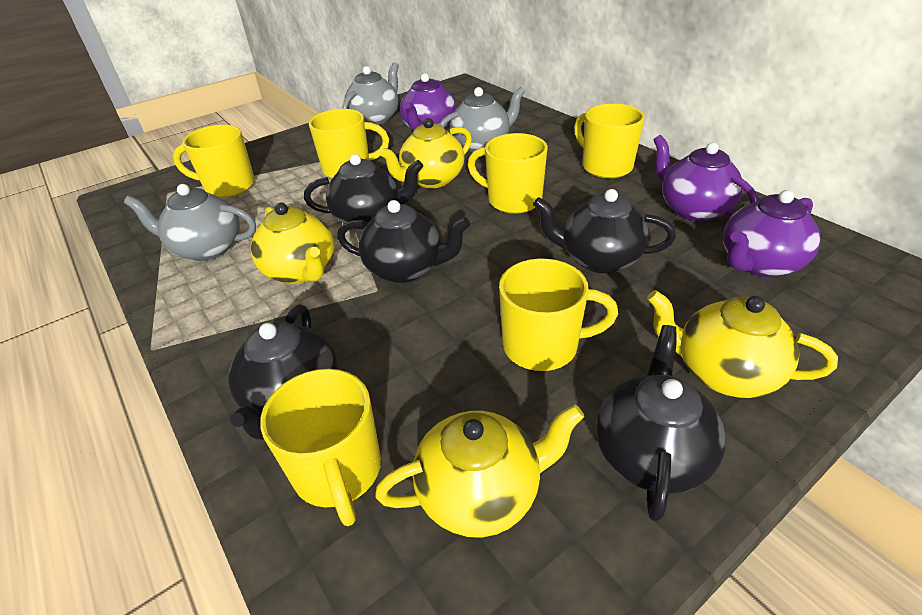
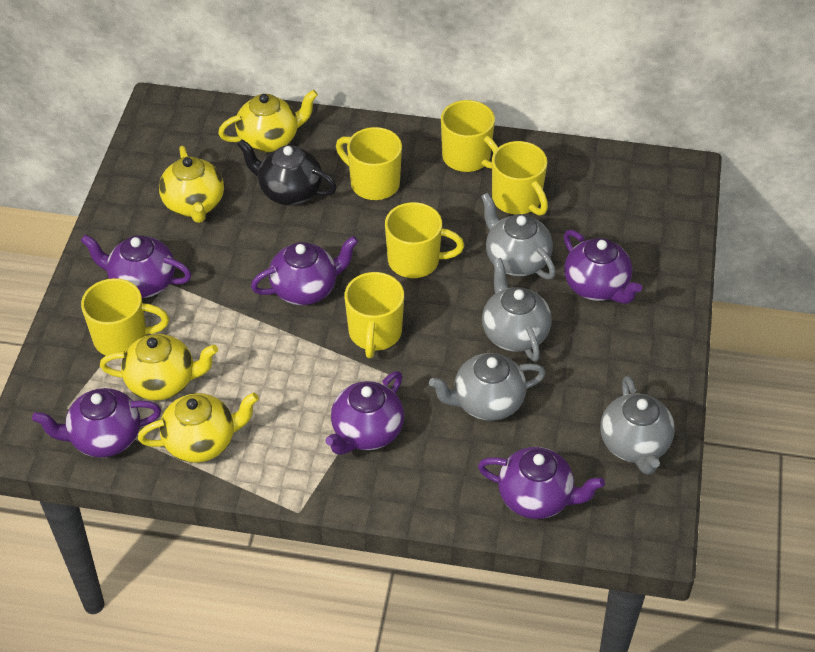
black teapot: [228,305,338,439] [304,154,423,229] [337,200,470,283] [533,189,676,273] [596,325,726,522] = 5 -> [237,139,337,205] = 1
grey teapot: [124,184,256,261] [342,62,399,125] [439,87,525,152] = 3 -> [429,353,546,421] [481,192,556,279] [482,258,552,362] [600,376,675,475] = 4
purple teapot: [400,73,456,131] [653,135,758,221] [723,190,821,277] = 3 -> [32,388,161,458] [81,234,191,298] [251,236,358,305] [325,371,404,455] [478,447,605,519] [564,230,642,304] = 6

